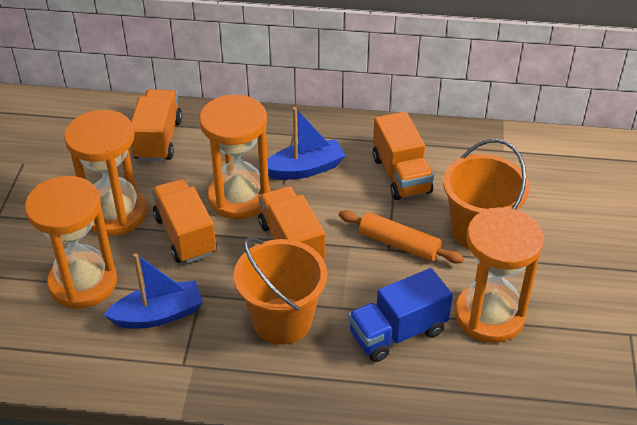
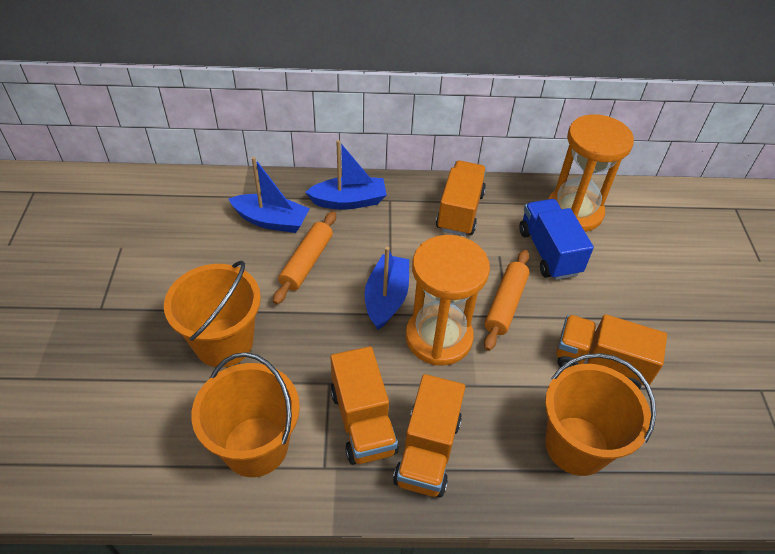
blue boat: [104,253,203,328] [268,107,346,180] = 2 -> [229,157,310,233] [305,140,387,210] [365,247,409,330] = 3
orange bucket: [234,237,327,345] [443,139,530,249] = 2 -> [164,260,261,367] [191,352,300,477] [545,353,656,476] = 3
orange hourglass: [25,176,117,309] [64,110,147,236] [199,95,270,219] [455,207,544,343] = 4 -> [406,235,490,366] [548,114,634,232] = 2
orange rolling pin: [339,210,464,264] = 1 -> [273,211,336,305] [484,250,530,351] = 2

